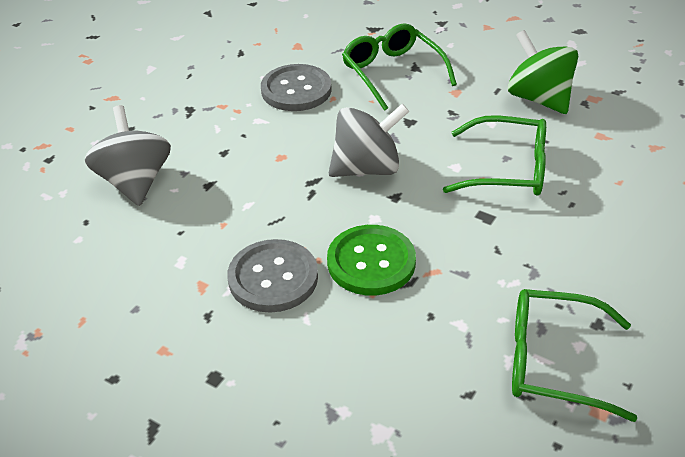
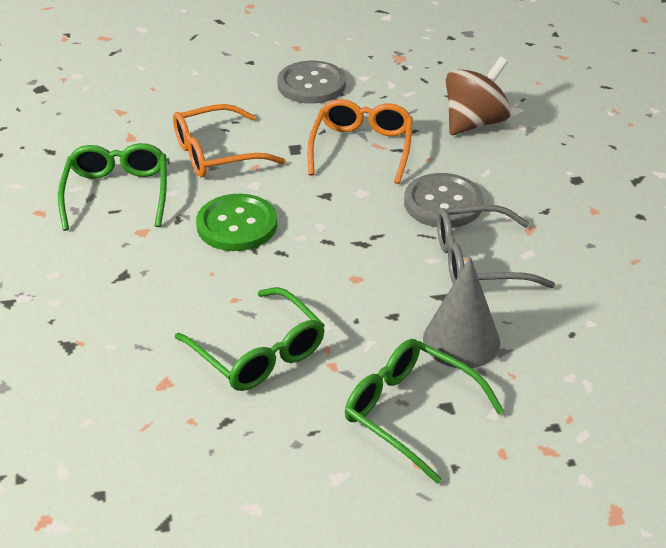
brown spinning top: none = 0 -> [446,57,511,135] = 1
green spinning top: [508,30,578,114] = 1 -> none = 0
grey cone: none = 0 -> [423,257,500,368] = 1
grey glasses: none = 0 -> [437,205,555,288] = 1
grey spinning top: [85,105,171,206] [329,104,409,177] = 2 -> none = 0
orange glasses: none = 0 -> [173,104,285,178] [308,99,413,184] = 2

